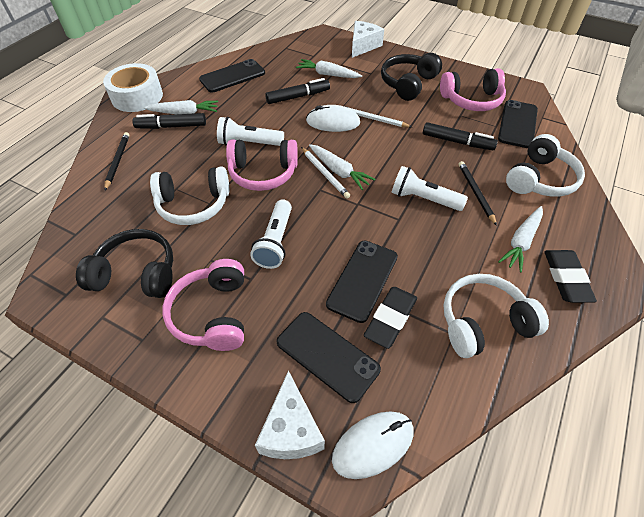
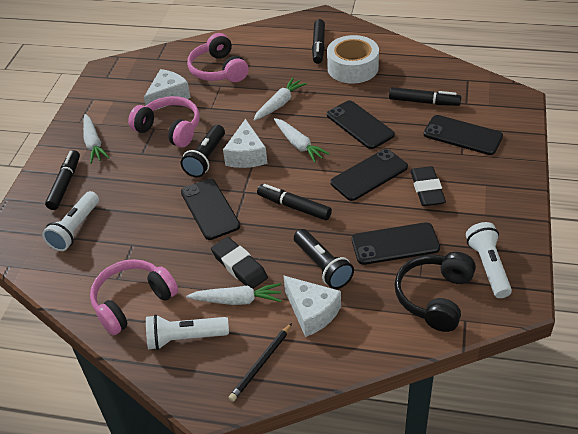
black flashlight: none = 0 -> [181,125,225,177] [294,229,354,289] = 2
black headphones: [76,229,173,298] [381,53,442,101] = 2 -> [394,252,476,332] = 1
black marker: [132,113,206,129] [265,78,330,104] [423,122,498,150] = 3 -> [45,150,80,210] [257,184,332,220] [312,19,325,64] [389,87,461,106] = 4
black pencil: [104,132,129,190] [459,161,497,226] = 2 -> [229,323,292,401] = 1
black phone: [199,59,265,93] [276,312,381,403] [326,241,398,323] [498,100,538,148] = 4 -> [181,179,240,240] [327,100,395,149] [330,149,408,201] [352,222,440,265] [424,115,503,155] = 5
white cheese: [255,370,325,459] [352,21,384,58] = 2 -> [144,69,191,110] [223,119,267,168] [283,275,341,337] = 3
white headphones: [150,166,229,225] [444,274,549,358] [506,134,585,197] = 3 -> none = 0
white mouse: [306,105,360,132] [332,411,414,479] = 2 -> none = 0
white pencil: [301,147,350,198] [344,106,412,127] = 2 -> none = 0

